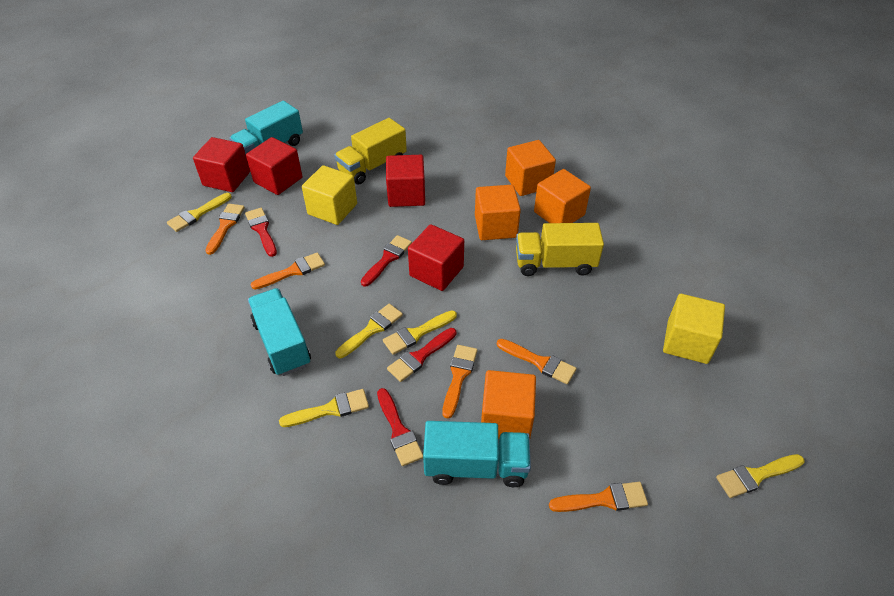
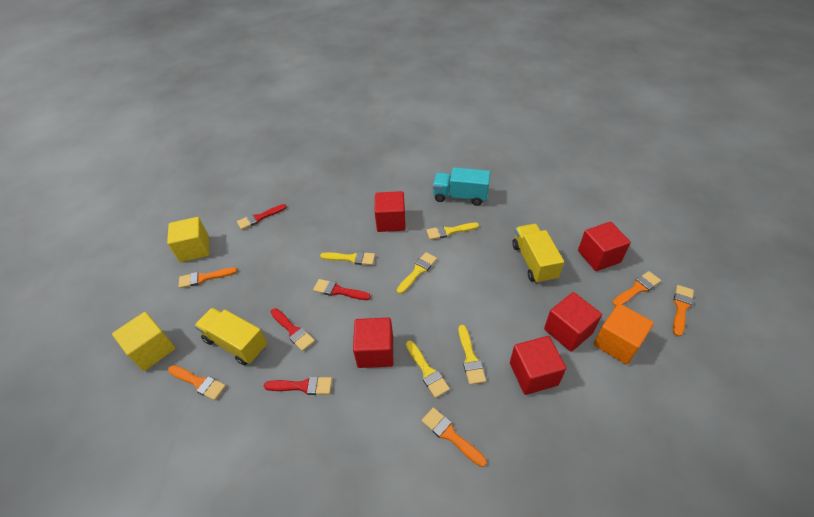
orange cube: [475,185,521,240] [481,370,536,439] [505,140,556,196] [534,169,591,223] = 4 -> [593,303,654,365] = 1
red cube: [193,137,250,192] [246,137,302,195] [386,155,425,207] [408,224,464,291] = 4 -> [353,318,393,368] [375,191,406,232] [510,336,566,395] [544,292,602,352] [578,222,631,271] = 5
turquoise truck: [229,100,303,154] [248,288,311,376] [423,421,531,487] = 3 -> [433,167,490,206] = 1

